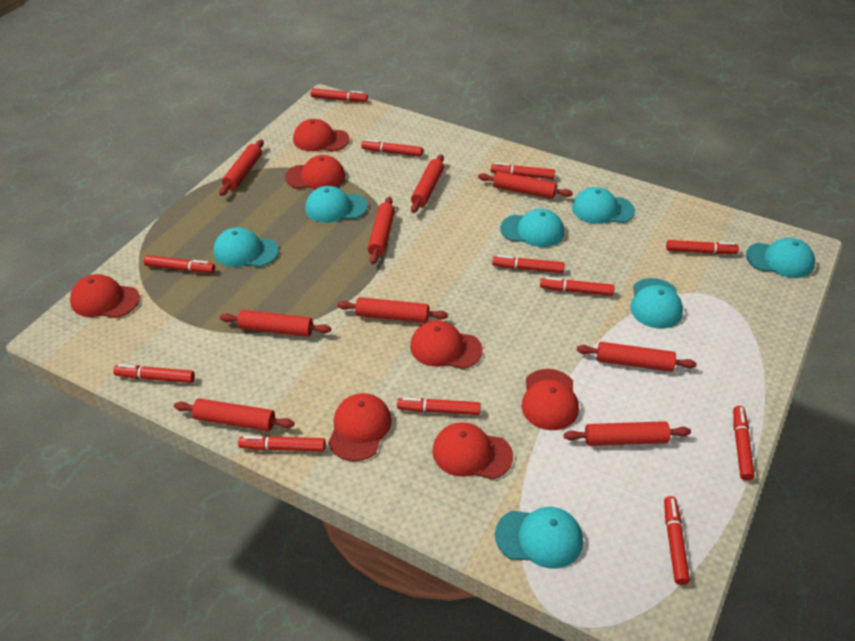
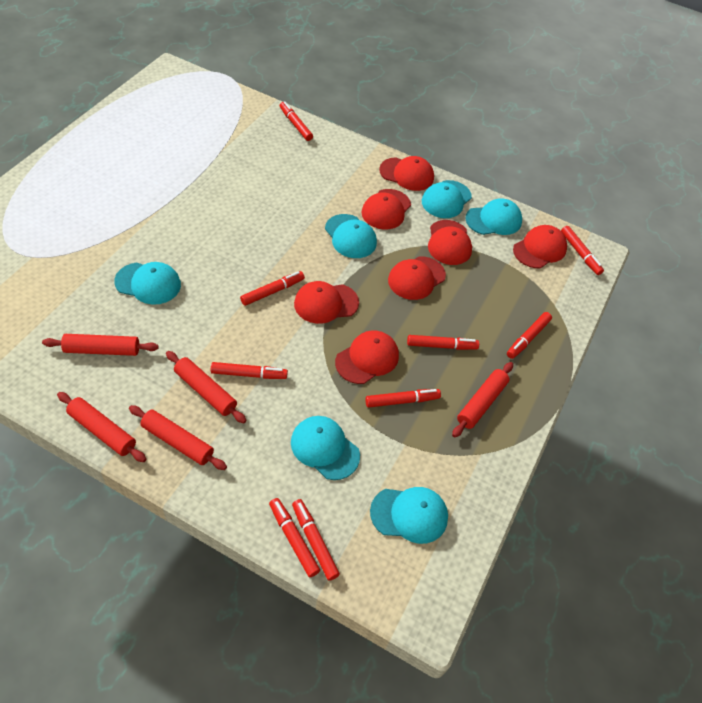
red marker: [113,364,195,383] [144,255,215,273] [238,436,326,452] [311,88,368,102] [361,139,423,156] [397,397,481,415] [491,163,555,179] [492,255,565,273] [540,277,615,296] [664,496,690,585] [666,240,739,254] [733,406,755,481] = 12 -> [211,362,288,379] [240,271,305,306] [269,498,320,577] [280,101,313,141] [292,499,340,581] [365,389,441,408] [407,335,479,350] [507,312,552,359] [561,226,604,275] = 9
red rolling pin: [174,399,294,431] [219,140,264,196] [220,310,331,337] [337,297,448,323] [368,197,395,264] [411,155,444,213] [478,171,573,199] [564,421,691,446] [577,342,697,372] = 9 -> [42,334,159,356] [57,392,146,462] [129,405,227,470] [166,351,246,423] [452,362,513,438] = 5
turquoise cap: [213,227,279,267] [305,186,368,223] [495,507,583,569] [500,209,564,247] [572,187,635,224] [630,278,683,329] [746,238,815,278] = 7 -> [114,262,181,305] [291,416,360,480] [325,214,377,258] [370,487,448,544] [422,180,472,218] [466,198,522,235] = 6

